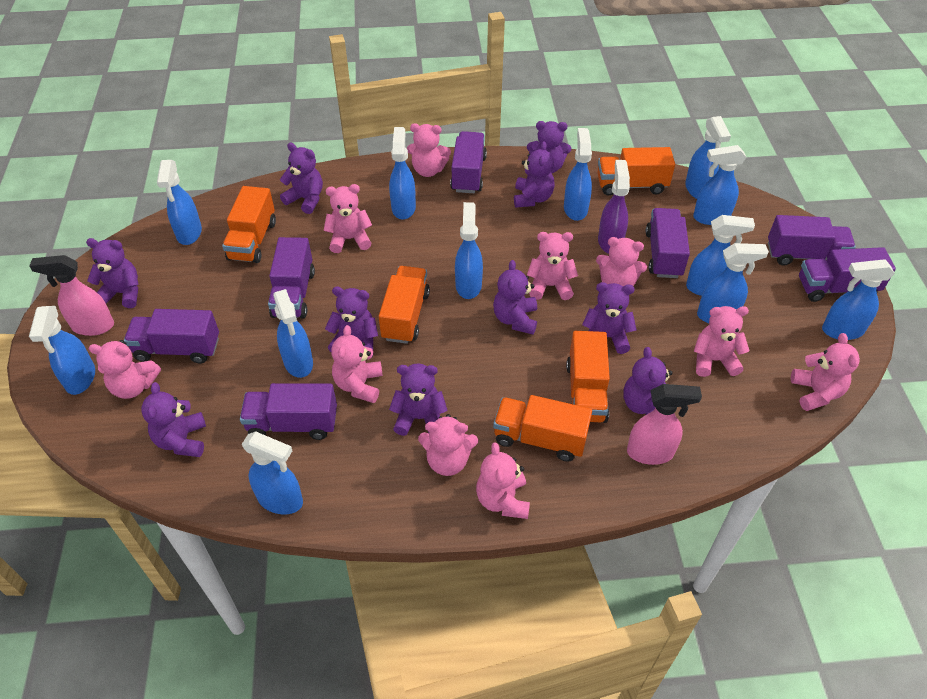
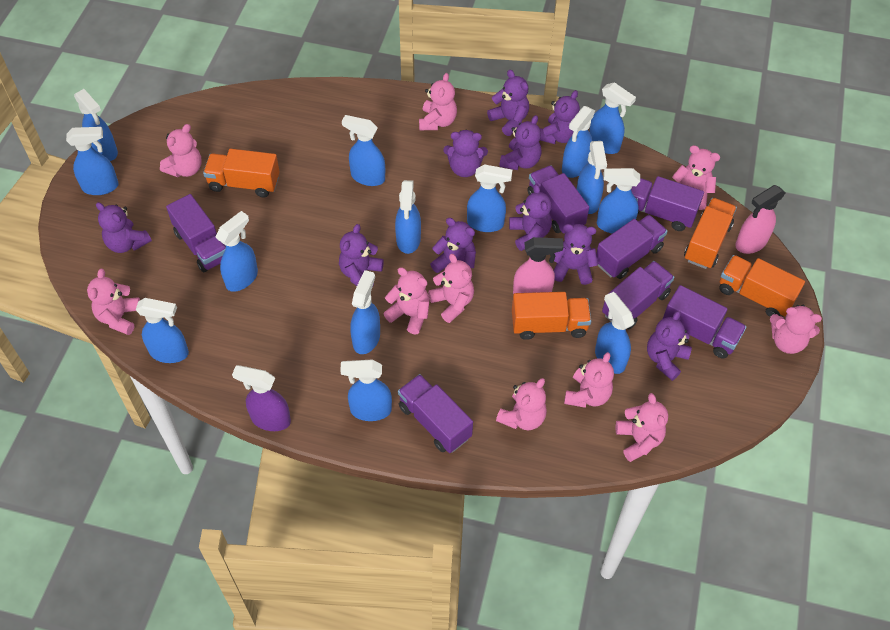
blue spray bottle: [29,306,95,395] [157,160,202,245] [242,431,303,514] [273,289,313,378] [389,127,416,220] [455,202,483,299] [564,128,592,221] [685,116,731,199] [686,215,755,296] [693,145,747,225] [697,243,769,323] [822,259,895,340] = 12 -> [66,127,119,195] [74,89,118,161] [136,298,189,363] [216,211,258,292] [340,360,392,421] [342,115,385,186] [350,270,380,354] [395,180,421,254] [467,164,512,232] [562,106,595,178] [577,141,607,214] [589,82,636,154] [595,292,634,374] [597,168,640,234] = 14
orange truck: [222,186,276,263] [379,266,430,344] [493,395,592,462] [566,331,610,423] [597,147,675,196] = 5 -> [203,149,280,197] [512,292,591,340] [684,198,737,269] [719,255,805,317] = 4

